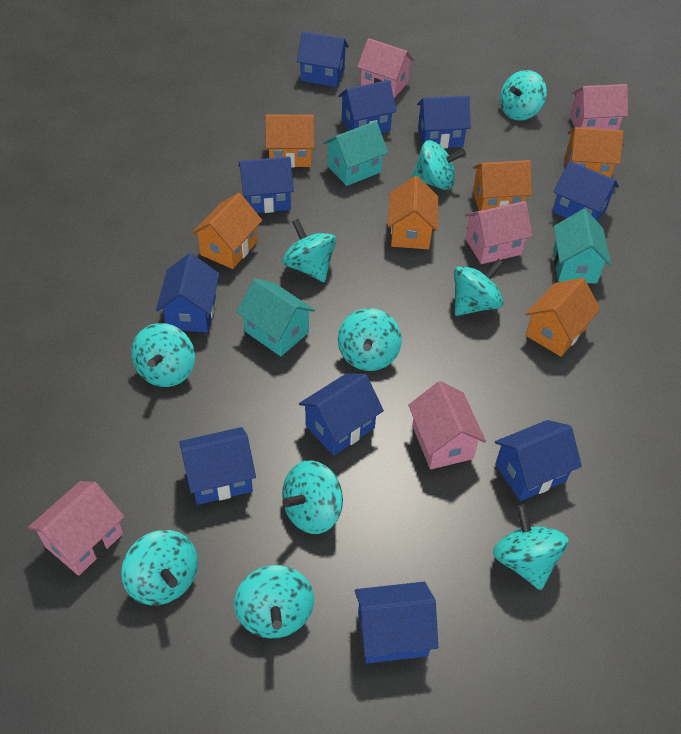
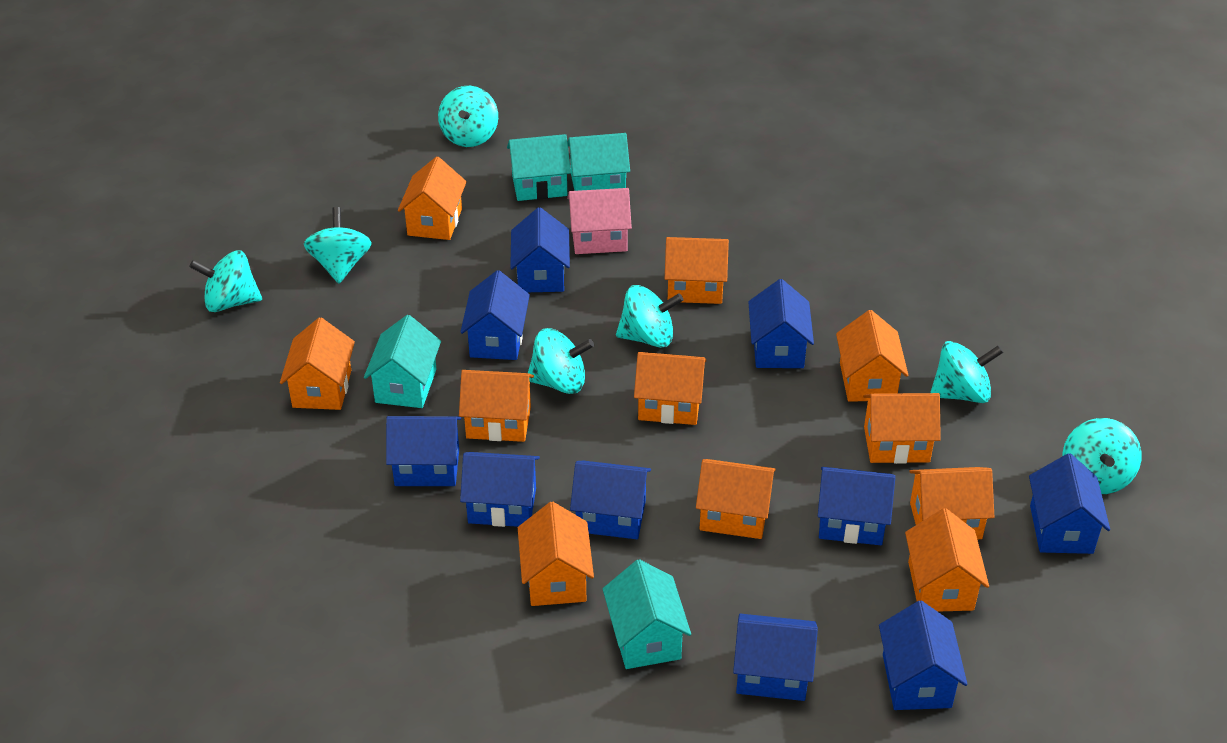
orange house: [191,193,262,269] [265,115,314,168] [388,176,438,249] [473,160,532,211] [525,278,600,357] [565,127,624,178] = 6 -> [280,317,355,410] [398,156,467,240] [459,370,534,442] [518,502,594,606] [634,352,706,425] [665,237,729,304] [696,459,776,539] [836,310,909,402] [863,393,941,464] [905,508,989,612] [909,467,994,539] = 11
pink house: [28,481,125,576] [357,38,414,98] [408,381,486,469] [465,201,533,264] [570,84,628,130] = 5 -> [567,188,632,254] = 1
turquoise house: [237,278,315,356] [323,121,388,186] [553,209,611,284] = 3 -> [364,315,441,408] [507,134,571,201] [567,133,630,191] [603,559,691,669] = 4
turquoise spinning top: [121,530,198,605] [131,323,195,387] [234,565,314,638] [282,460,343,534] [283,219,336,282] [338,308,402,371] [411,140,466,190] [454,259,504,316] [493,504,569,590] [500,70,547,121] = 10 -> [189,251,262,312] [304,207,371,283] [438,86,498,147] [528,328,594,394] [616,285,683,348] [930,341,1003,403] [1063,418,1142,494] = 7

